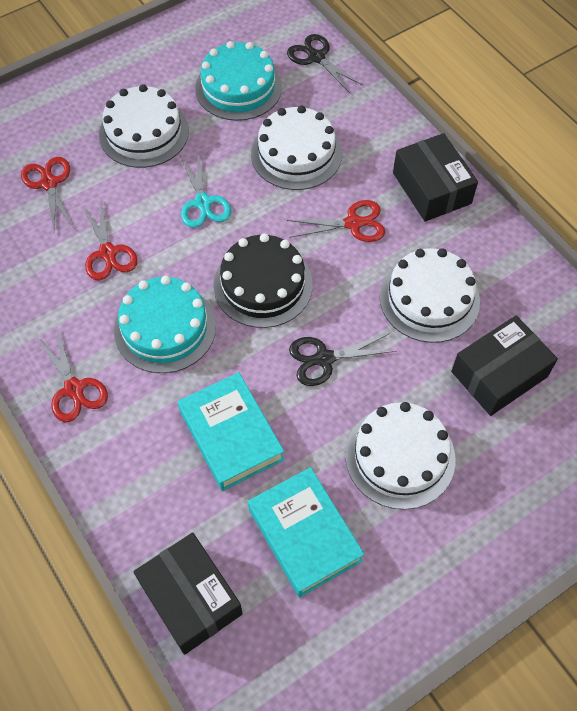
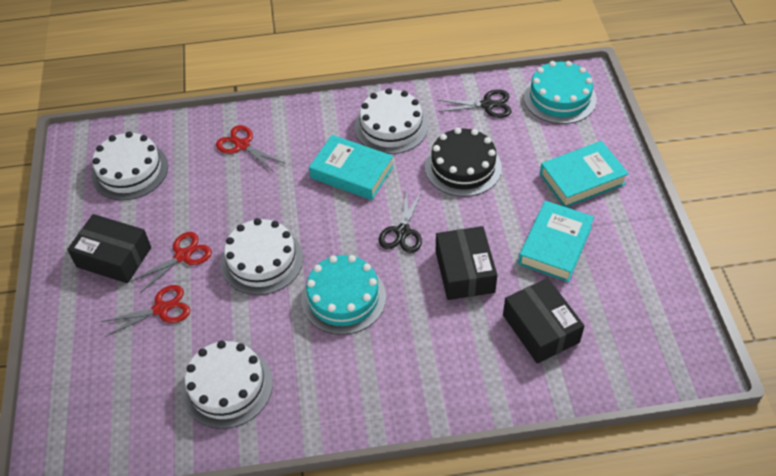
red scissors: [21,157,74,231] [37,329,108,422] [82,201,138,280] [287,200,385,242] = 4 -> [101,285,190,337] [130,232,212,293] [216,125,284,172] = 3
turquoise book: [178,372,284,491] [248,467,365,597] = 2 -> [309,135,393,200] [518,201,594,282] [540,141,629,207] = 3
turquoise scissors: [180,152,231,228] = 1 -> none = 0

